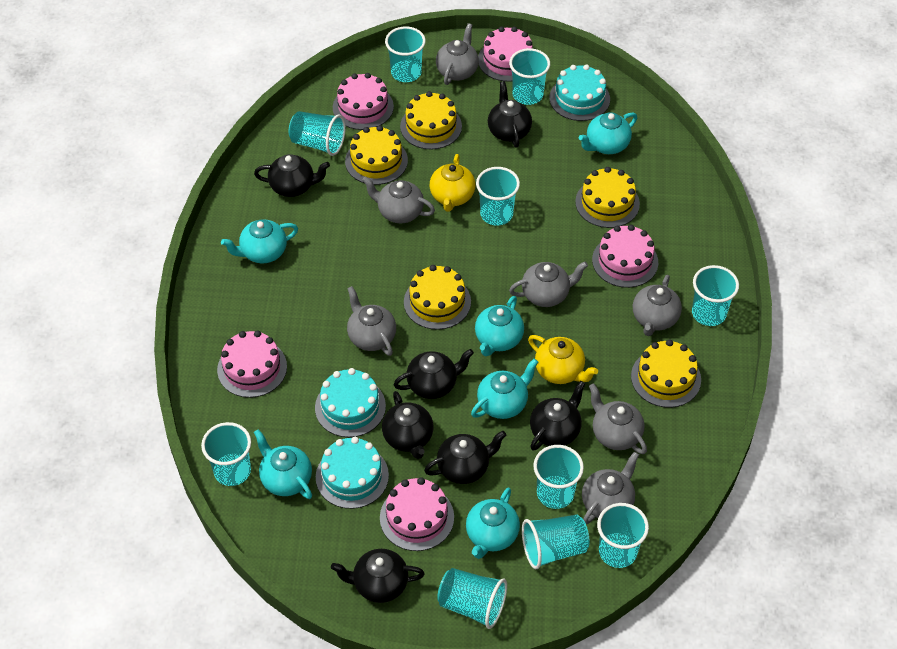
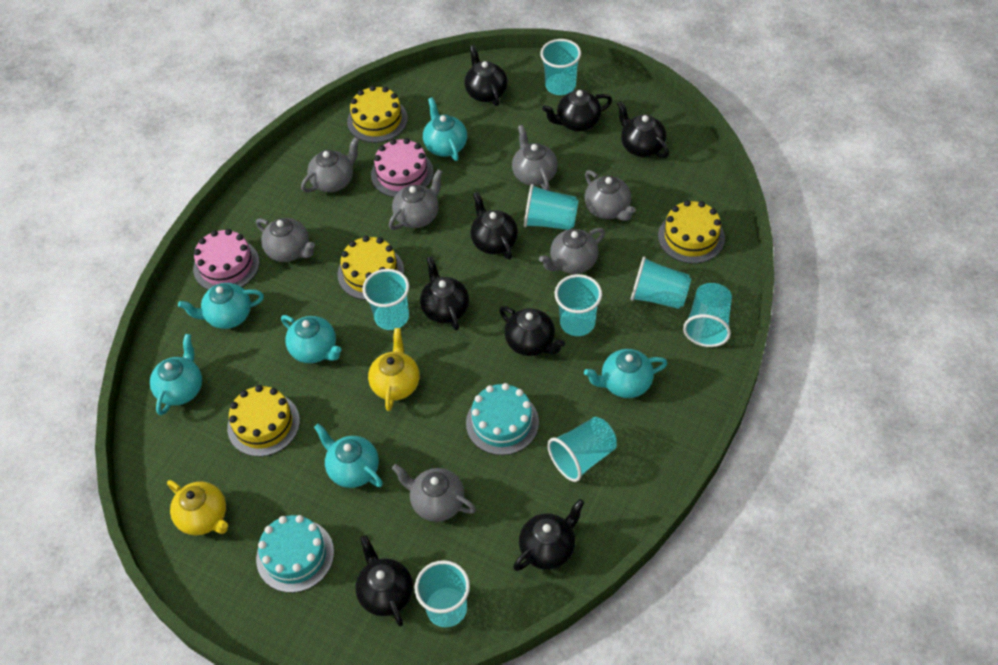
black teapot: [254,154,330,197] [331,549,425,603] [382,391,433,459] [394,349,474,399] [424,431,506,484] [488,81,532,148] [530,381,585,451] = 7 -> [355,535,413,627] [420,256,469,331] [465,45,508,106] [470,192,518,259] [499,306,565,356] [513,499,584,571] [542,89,612,131] [617,101,669,158] = 8
pink cake: [217,330,287,398] [333,73,394,130] [380,477,454,551] [478,27,533,82] [592,225,658,288] = 5 -> [193,229,259,290] [371,138,434,197] = 2
turquoise cake: [315,368,386,437] [316,437,389,509] [549,64,610,121] = 3 -> [256,515,334,593] [466,383,539,455] = 2
turquoise cup: [201,422,251,486] [289,111,345,156] [385,26,426,82] [437,568,507,629] [476,167,520,225] [509,48,550,105] [522,515,589,569] [533,445,584,509] [597,503,649,568] [692,265,739,326] = 10 -> [362,269,409,330] [415,560,470,627] [524,184,579,230] [540,39,581,95] [547,417,617,482] [555,274,602,336] [631,257,691,309] [683,283,732,347] = 8
yellow cake: [345,126,408,185] [400,91,462,149] [404,265,471,330] [575,167,640,228] [631,339,701,408] = 5 -> [227,385,300,457] [338,236,404,300] [347,85,408,143] [658,200,725,263] = 4

